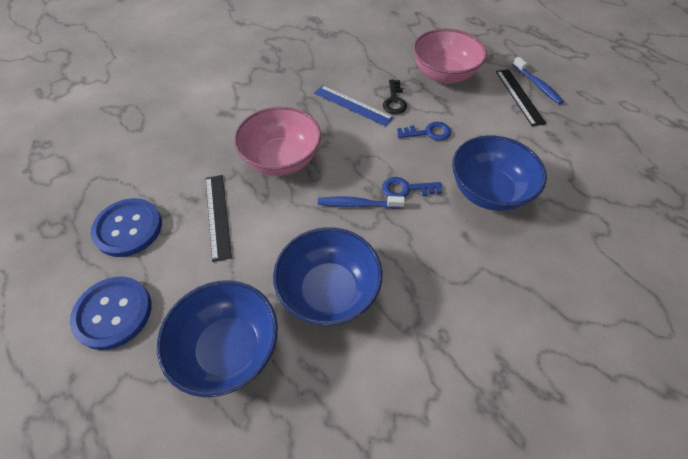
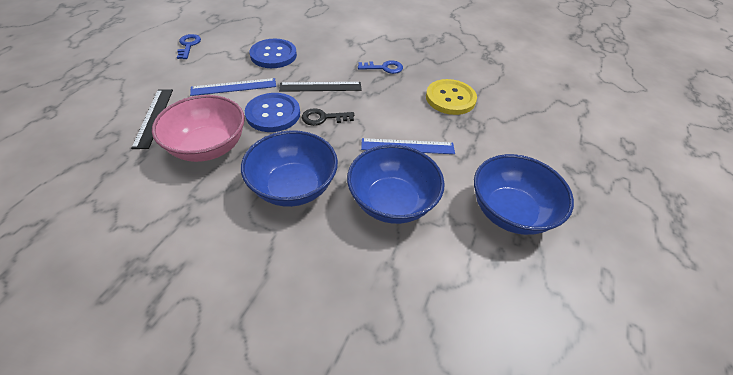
blue ruler: [314,85,393,126] = 1 -> [190,78,276,96] [361,138,455,154] = 2
blue toothbrush: [318,196,405,209] [513,57,564,105] = 2 -> none = 0
pink bowl: [234,106,321,176] [413,29,487,84] = 2 -> [152,95,245,162] = 1
yellow button: none = 0 -> [426,79,477,115] = 1

